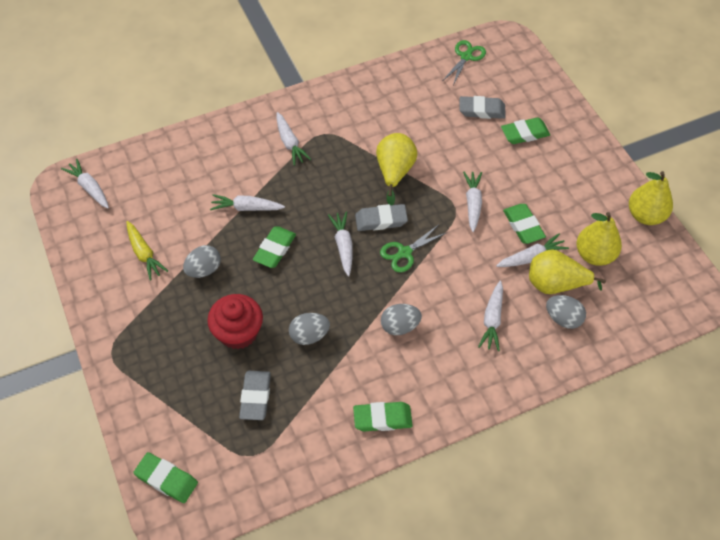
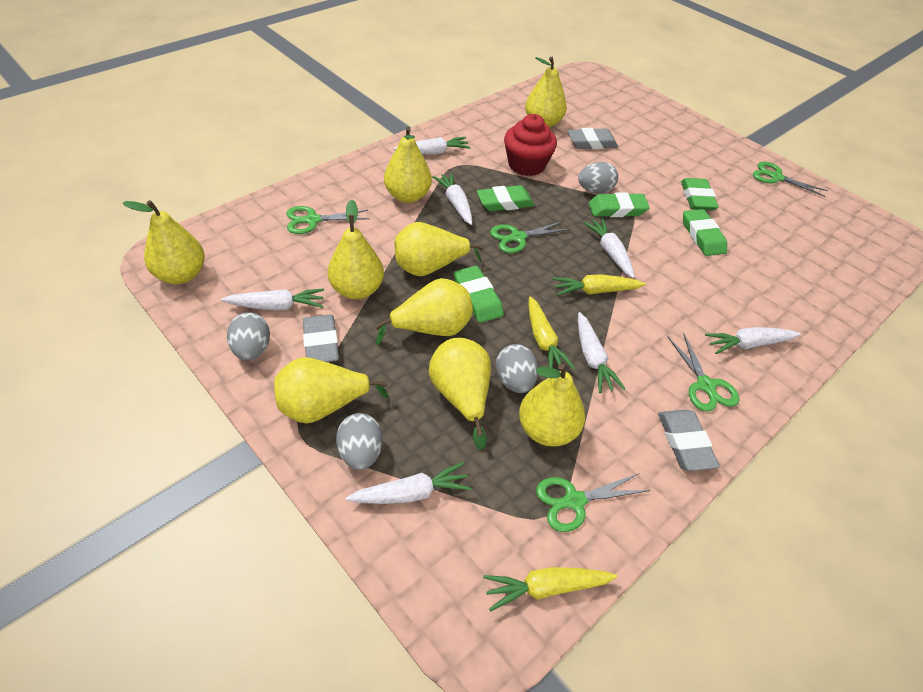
green scissors: [380,225,448,272] [443,40,486,85] = 2 -> [286,206,370,234] [490,221,571,253] [536,473,650,532] [668,333,740,412] [753,162,828,197] = 5
yellow carrot: [126,221,168,280] = 1 -> [483,567,618,612] [528,296,575,370] [553,274,646,296] = 3
yellow pear: [376,133,417,205] [529,249,606,294] [577,212,622,266] [629,171,673,225] = 4 -> [123,200,205,284] [274,357,388,423] [328,199,384,299] [375,278,473,345] [384,127,432,203] [394,222,484,276] [429,338,491,450] [519,364,585,447] [525,57,567,128] = 9

